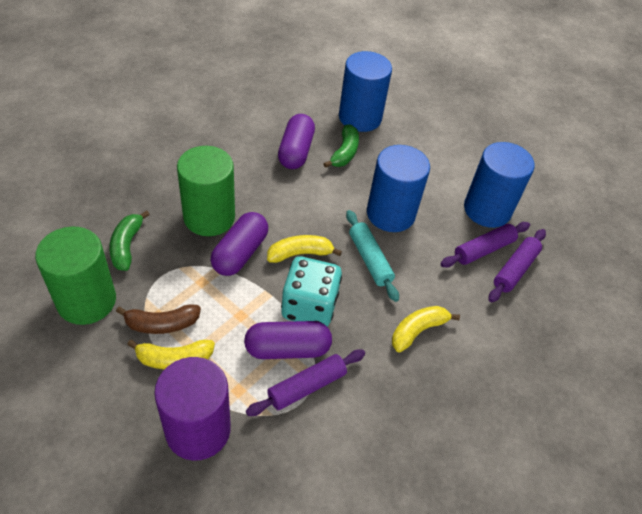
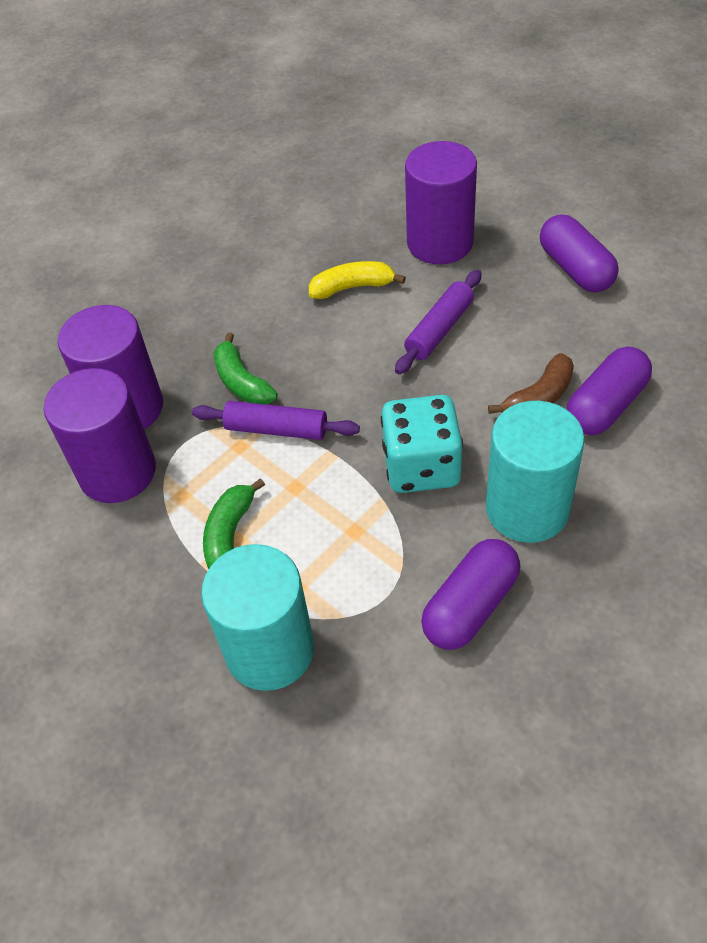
blue cylinder: [339,51,392,132] [367,145,430,232] [464,142,535,228] = 3 -> none = 0
green cylinder: [35,227,116,325] [177,146,235,236] = 2 -> none = 0
purple cylinder: [154,357,231,461] = 1 -> [44,368,156,503] [58,305,163,430] [405,141,477,264] = 3
purple rolling pin: [246,349,365,416] [440,222,530,268] [488,229,546,302] = 3 -> [192,401,360,440] [395,270,482,374] = 2
turquoise cylinder: none = 0 -> [201,544,314,691] [486,401,585,543] = 2
turquoise rolling pin: [346,210,399,302] = 1 -> none = 0
yellow banana: [127,340,215,369] [267,235,342,263] [392,306,460,352] = 3 -> [309,261,406,299] = 1

